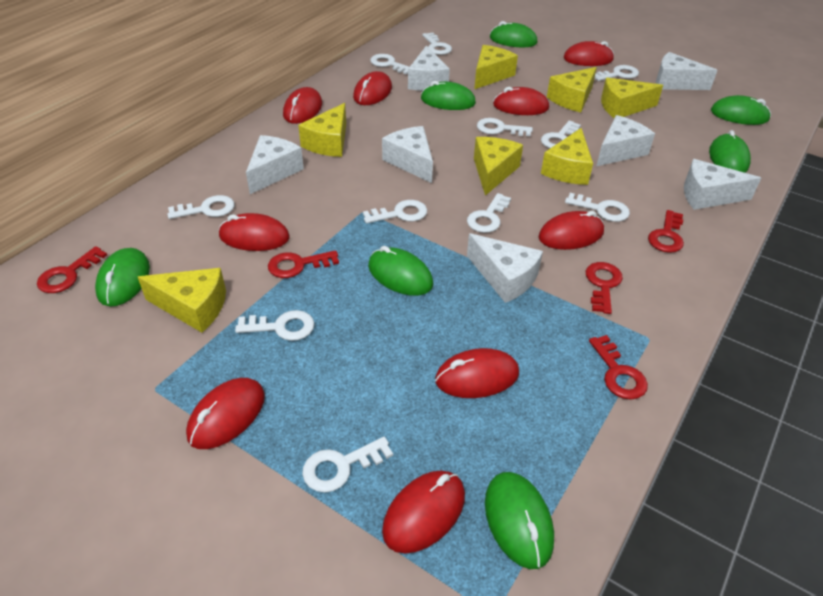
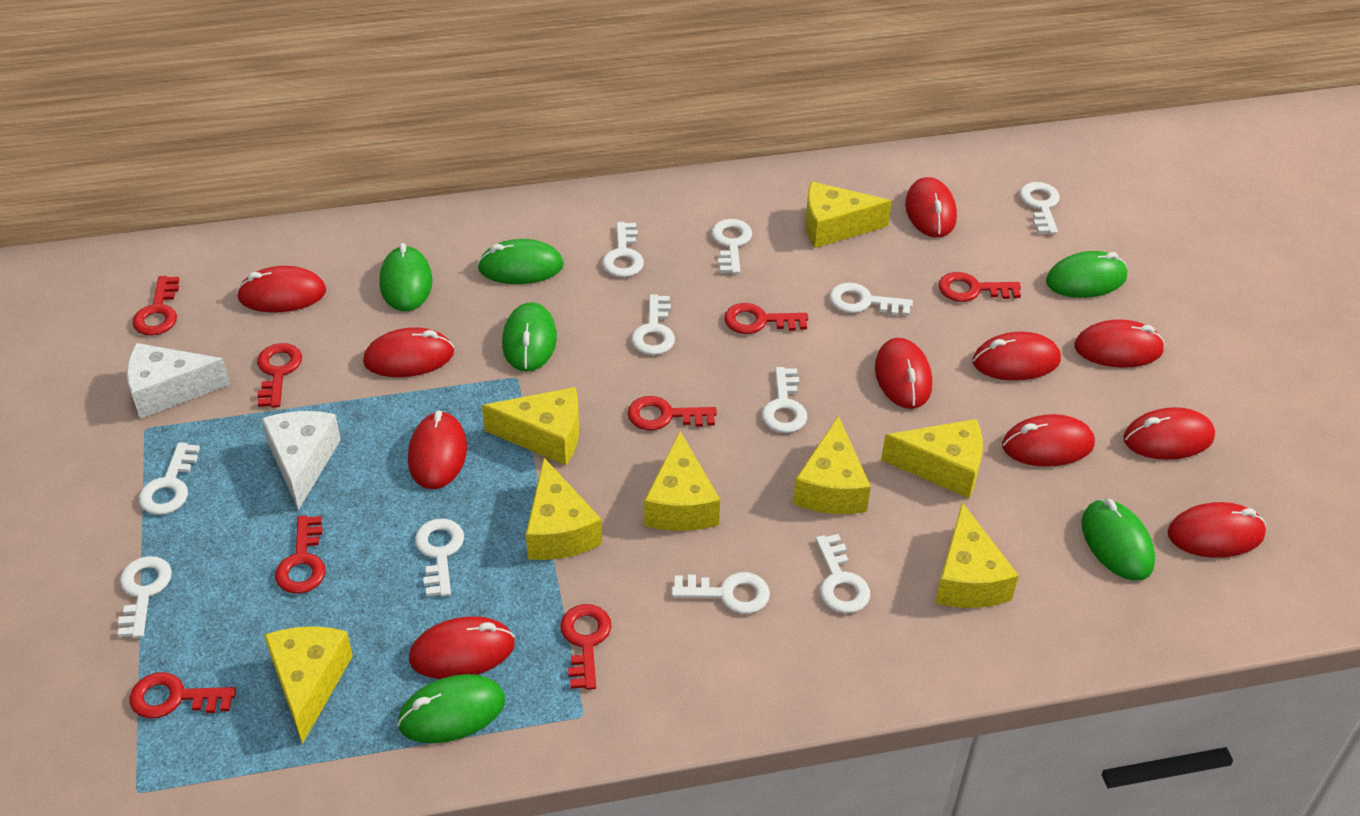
green mouse: [95,248,150,307] [368,246,433,296] [421,81,476,110] [485,472,554,569] [490,21,538,48] [709,130,751,173] [711,95,771,125] = 7 -> [379,243,433,311] [397,674,505,743] [477,239,564,284] [502,302,557,372] [1046,251,1127,298] [1082,499,1155,581] = 6
red key: [37,246,107,293] [268,250,339,278] [586,262,623,314] [589,335,648,400] [648,210,684,253] = 5 -> [130,672,236,718] [132,276,179,336] [257,343,302,408] [275,515,326,594] [560,604,611,690] [627,396,717,431] [724,303,808,334] [939,272,1021,302] = 8
red mouse: [186,378,265,449] [219,213,290,251] [283,87,322,124] [353,71,392,105] [382,471,465,554] [435,348,519,398] [493,87,549,115] [539,211,604,250] [564,41,614,66] = 9 -> [236,266,326,313] [363,327,454,377] [408,410,467,489] [409,616,515,679] [875,338,932,409] [905,177,957,238] [972,332,1061,381] [1002,414,1095,467] [1074,319,1165,368] [1123,407,1215,460] [1168,502,1266,558] = 11
white cheese: [246,135,304,194] [382,126,433,183] [408,46,450,91] [467,233,543,303] [596,115,655,166] [656,52,717,90] [684,159,761,210] = 7 -> [127,343,230,419] [261,411,341,510] = 2
yellow cheese: [138,268,226,333] [298,103,346,157] [474,45,518,89] [474,137,523,196] [541,128,593,185] [547,67,597,112] [601,78,663,118] = 7 -> [264,626,353,744] [482,387,579,465] [526,458,602,560] [644,431,720,531] [793,415,871,514] [805,182,892,248] [881,419,983,498] [935,502,1019,608] = 8

